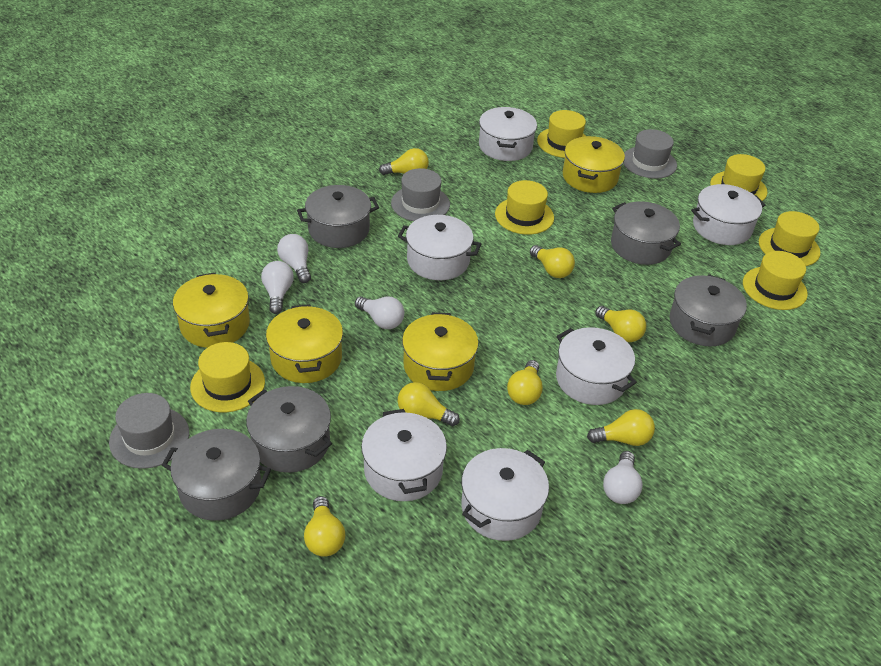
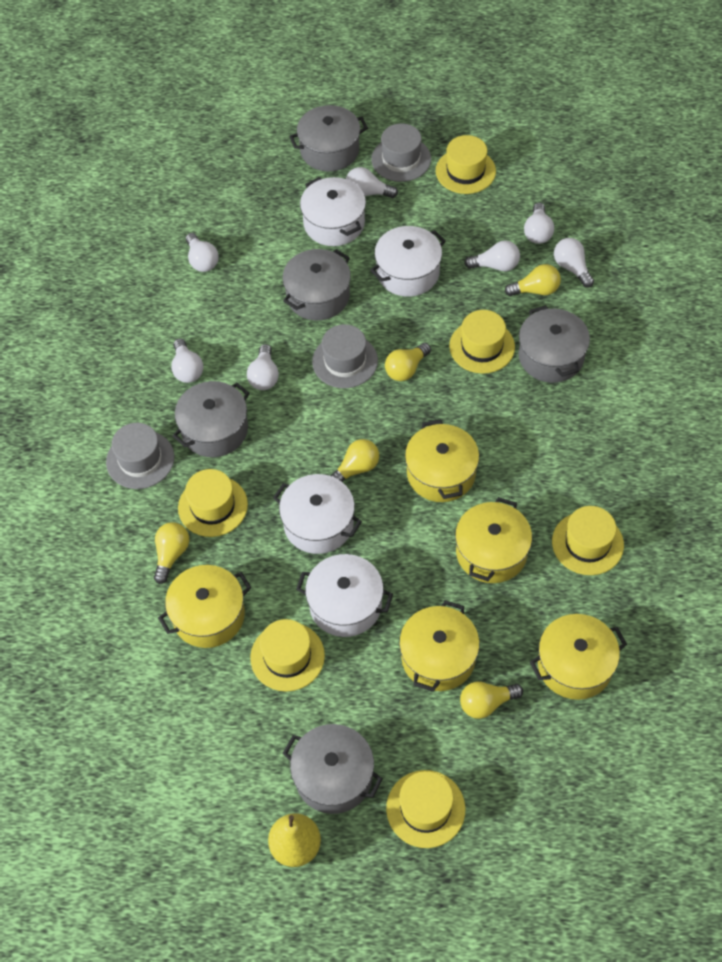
white light bulb: [261,261,294,314] [277,234,311,283] [355,296,404,329] [603,451,643,504] = 4 -> [171,338,203,383] [186,233,219,272] [247,344,279,390] [346,167,398,198] [464,241,520,271] [524,202,554,244] [554,238,594,288] = 7
white pot: [361,409,447,501] [398,215,481,280] [461,448,549,541] [479,107,537,161] [556,327,637,405] [691,184,766,245] = 6 -> [273,474,362,554] [296,554,393,637] [300,177,366,246] [370,226,446,297] = 4
yellow light bulb: [304,496,345,557] [379,148,429,175] [398,382,460,426] [507,360,543,405] [530,245,575,278] [587,409,655,446] [595,306,646,342] = 7 -> [154,522,189,584] [331,439,379,482] [385,343,431,381] [460,681,523,719] [505,264,561,296] = 5
yellow pear: none = 0 -> [268,813,321,867] = 1
yellow pot: [173,273,250,348] [266,304,343,383] [402,312,479,391] [563,136,625,193] = 4 -> [158,565,252,648] [399,600,480,692] [405,419,479,502] [455,497,532,583] [530,614,627,700] = 5

